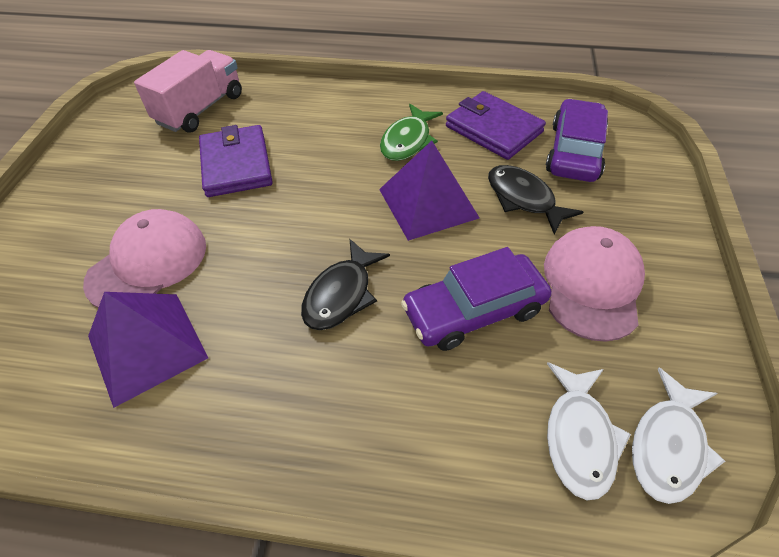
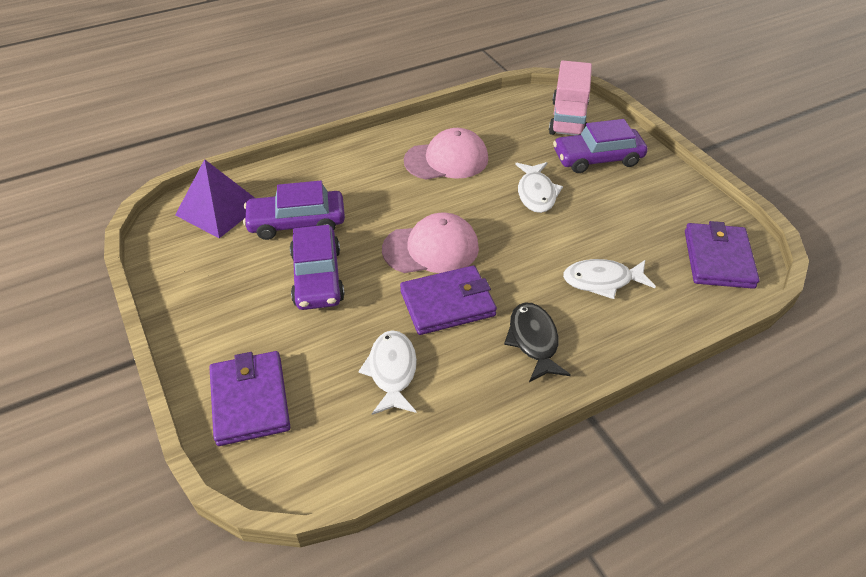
black fish: [301,239,390,330] [488,165,583,235] = 2 -> [504,302,571,382] = 1
green fish: [380,104,443,161] = 1 -> none = 0
purple car: [401,247,551,351] [546,99,608,182] = 2 -> [243,181,345,240] [290,225,345,310] [553,119,648,173] = 3
purple pyramid: [88,292,208,408] [379,141,479,241] = 2 -> [175,159,255,238] = 1
purple wallet: [199,125,273,197] [446,91,546,160] = 2 -> [209,351,290,446] [400,265,497,335] [685,221,760,289] = 3
white fish: [547,362,631,500] [632,368,725,504] = 2 -> [358,330,417,415] [515,162,563,213] [563,259,656,299] = 3

